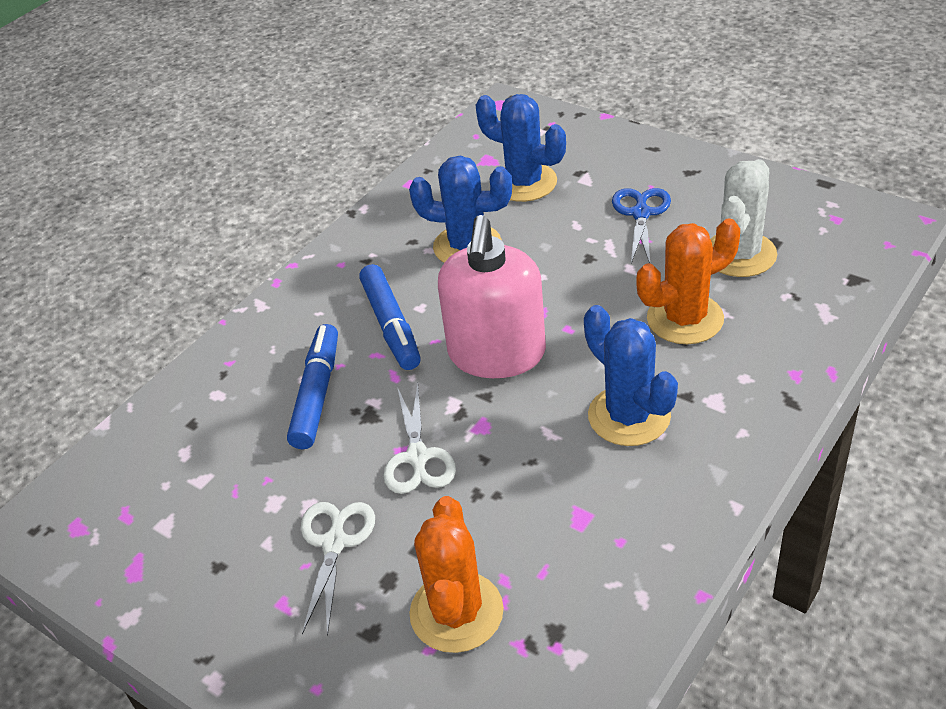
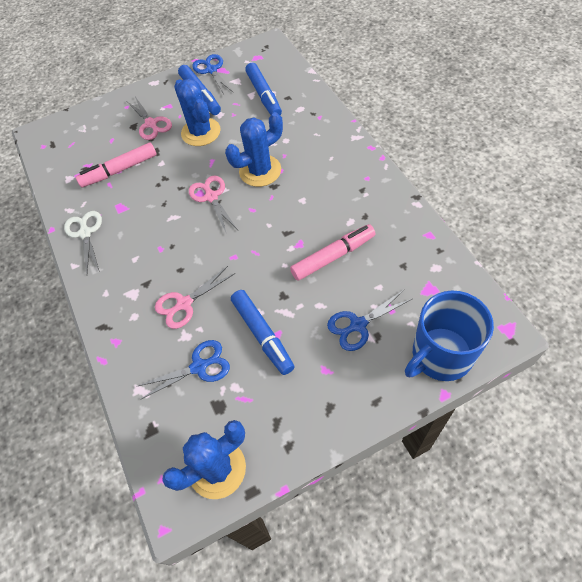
blue marker: [287,324,338,449] [359,264,421,370] = 2 -> [178,65,221,115] [231,290,295,375] [245,62,282,115] = 3
blue mug: none = 0 -> [405,291,494,381] = 1
blue scissors: [612,188,671,264] = 1 -> [136,340,230,399] [192,54,234,96] [327,290,412,351] = 3
orange cactus: [409,496,504,653] [637,218,740,344] = 2 -> none = 0
pink marker: none = 0 -> [76,142,157,188] [290,224,376,281] = 2
pink scissors: none = 0 -> [126,97,172,140] [155,266,235,329] [189,176,238,234] = 3
pink soap dispenser: [438,215,546,378] = 1 -> none = 0
white cactus: [710,159,777,277] = 1 -> none = 0
white scissors: [301,502,375,636] [383,383,456,494] = 2 -> [64,211,102,274] = 1

